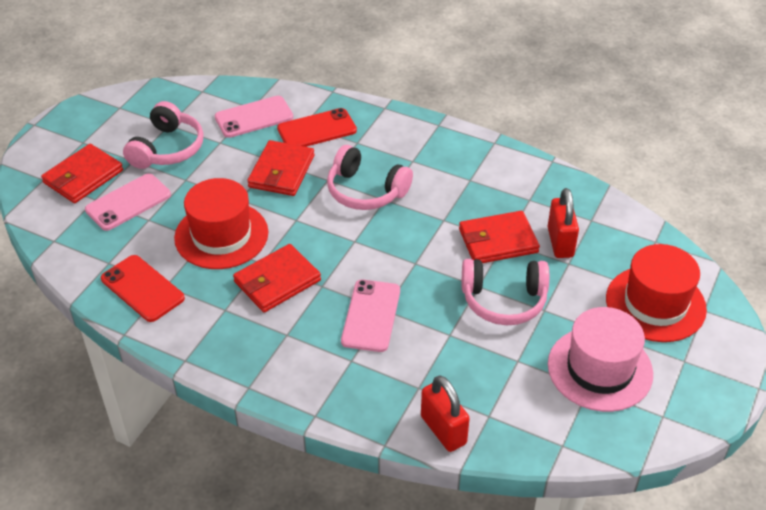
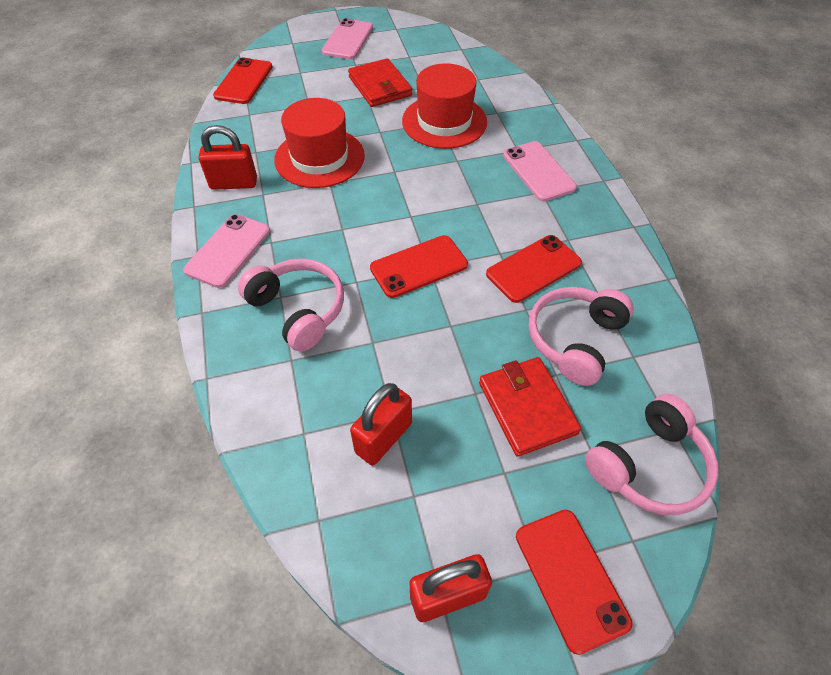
pink hat: [548,307,653,412] = 1 -> none = 0
red padlock: [421,375,470,452] [547,188,579,258] = 2 -> [199,125,257,190] [350,383,412,465] [410,554,492,622] = 3
red phone: [101,255,185,322] [277,108,357,147] = 2 -> [213,57,272,104] [370,235,468,298] [486,235,582,303] [516,510,633,655] = 4
red wallet: [41,144,123,203] [233,244,321,313] [247,140,314,196] [459,211,540,263] = 4 -> [348,58,412,107] [479,357,581,457] = 2

